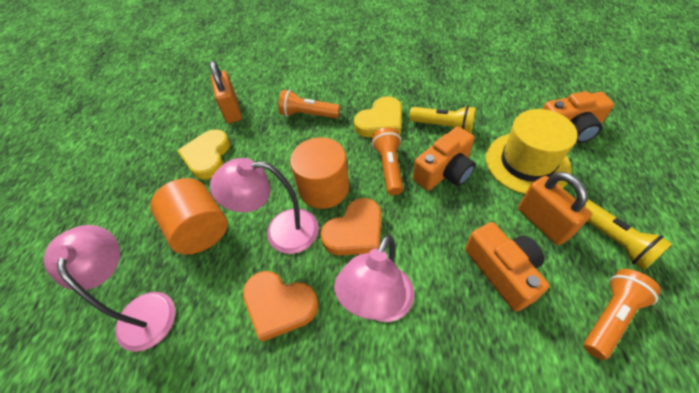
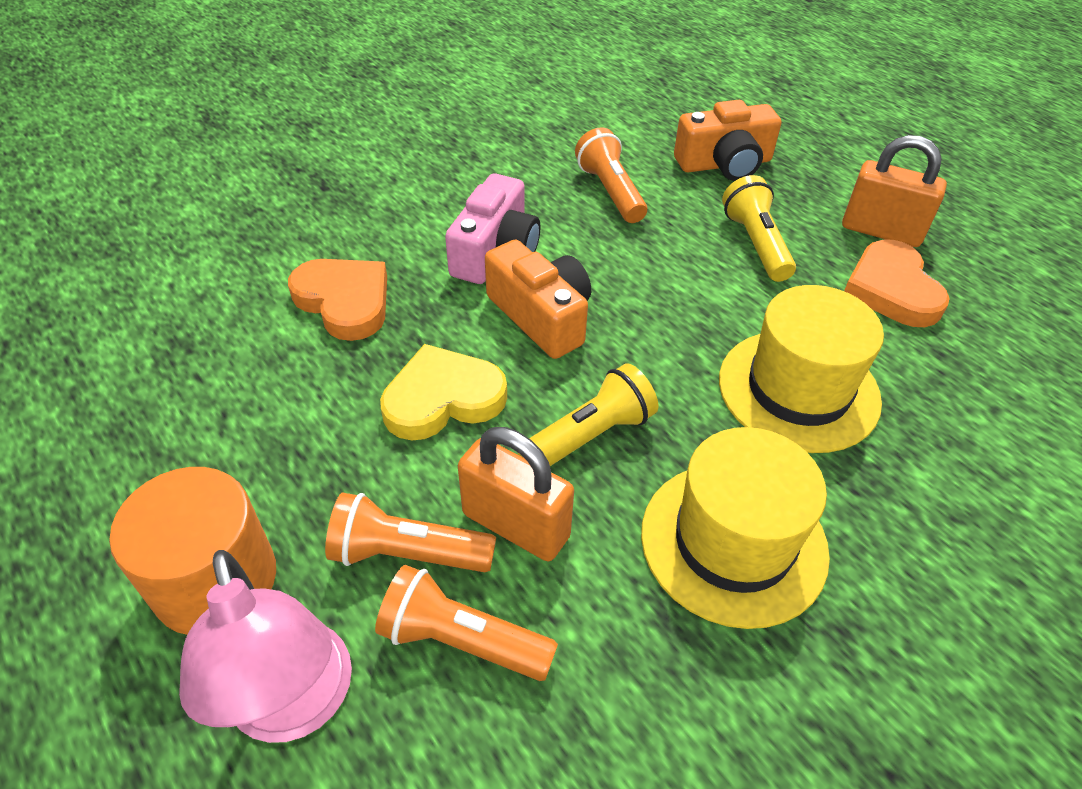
orange camera: [413,127,476,191] [465,222,549,311] [542,91,614,143] = 3 -> [485,240,591,359] [674,100,781,181] = 2
orange cylinder: [150,178,228,254] [290,137,349,209] = 2 -> [109,467,276,635] = 1
pink camera: none = 0 -> [445,173,540,284] = 1
pink lamp: [44,225,175,352] [210,158,319,254] [334,235,414,322] = 3 -> [179,550,352,743] = 1
yellow hat: [486,109,578,194] = 1 -> [641,427,830,629] [719,285,884,453] = 2
yellow heart: [177,129,230,180] [354,96,402,137] = 2 -> [380,344,507,440] = 1

